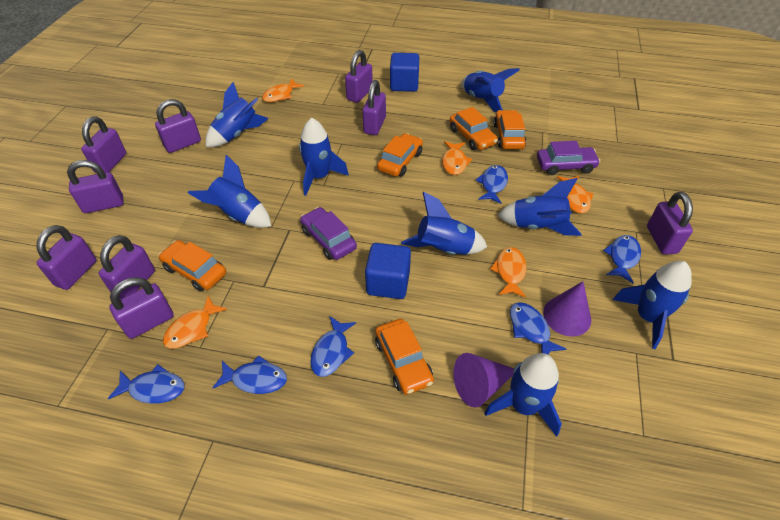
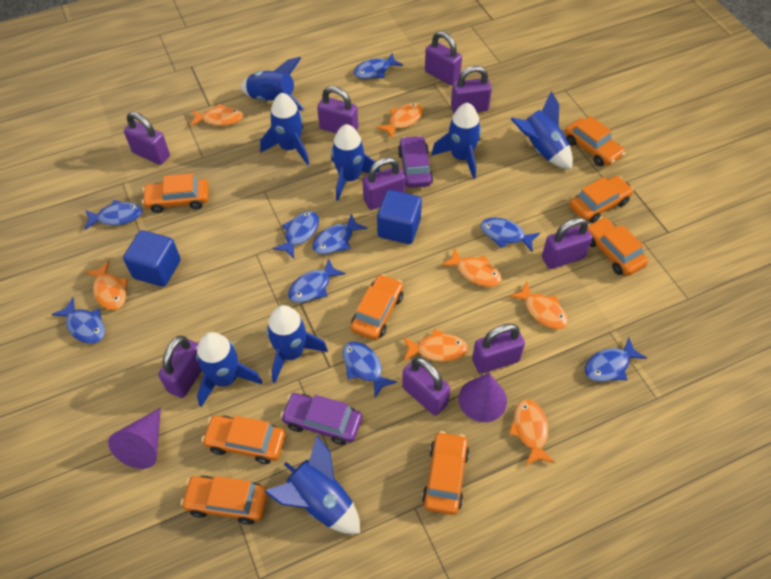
blue fish: [108,365,185,404] [213,355,287,394] [310,316,356,377] [476,165,508,204] [510,302,566,355] [603,235,641,283] = 6 -> [51,298,105,344] [84,200,143,229] [273,211,319,258] [288,258,345,303] [313,214,368,254] [342,342,397,397] [353,53,403,79] [481,218,540,252] [585,338,647,382] = 9
orange car: [159,240,226,291] [375,319,434,395] [377,133,423,177] [450,107,498,150] [493,110,527,149] = 5 -> [142,173,209,213] [181,476,268,525] [202,415,285,464] [351,274,403,340] [422,431,470,515] [565,116,625,166] [569,176,634,223] [588,217,648,276] = 8
orange fish: [163,296,227,349] [262,79,304,102] [442,141,472,175] [490,247,527,298] [557,176,593,214] = 5 -> [85,261,128,310] [190,104,243,126] [376,103,423,139] [403,329,468,362] [441,248,502,287] [509,282,568,329] [509,399,555,466] = 7

